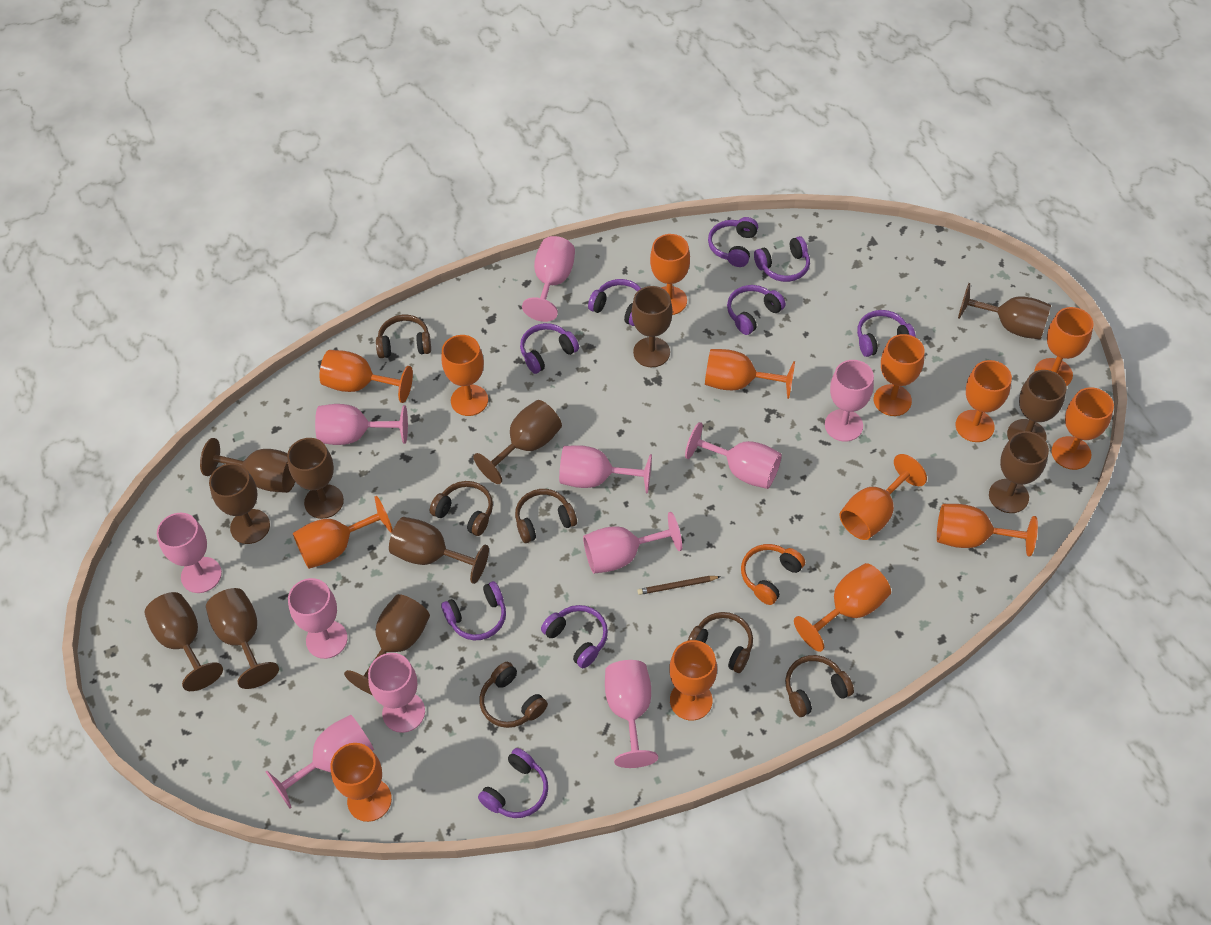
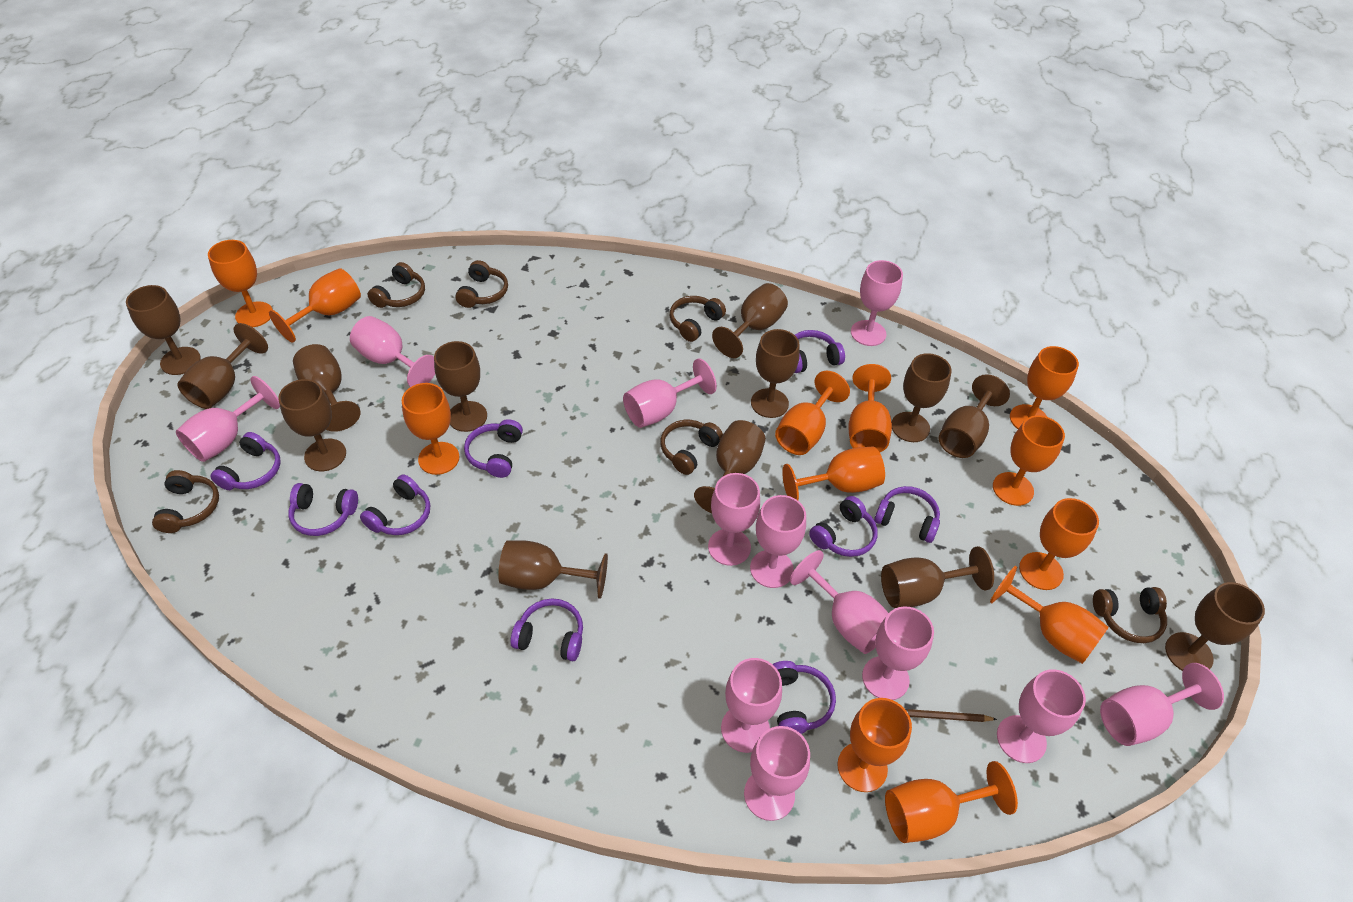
brown goblet: [144,592,223,691] [200,438,295,493] [206,588,279,689] [209,463,270,544] [287,438,344,519] [344,594,430,695] [389,517,489,584] [473,400,562,484] [632,286,673,367] [958,283,1051,340] [989,431,1049,513] [1007,370,1066,441] = 12 -> [126,285,201,375] [177,323,268,409] [278,379,346,471] [293,344,361,432] [434,341,487,432] [498,540,608,599] [694,420,766,513] [712,283,788,358] [751,329,799,418] [881,546,994,608] [892,353,952,442] [939,374,1010,458] [1165,582,1265,671] = 13
orange goblet: [293,496,393,569] [319,350,413,403] [330,743,392,822] [441,335,488,416] [650,234,690,315] [669,640,717,721] [705,349,795,399] [794,563,891,652] [839,454,927,540] [874,334,925,416] [937,504,1038,556] [956,360,1012,442] [1034,307,1094,386] [1052,387,1114,470] = 14 -> [208,240,273,327] [269,268,361,343] [402,383,459,475] [775,371,850,455] [782,446,885,500] [838,698,912,792] [848,364,892,452] [885,761,1018,843] [990,566,1109,664] [993,416,1065,506] [1010,346,1079,429] [1019,498,1099,590] = 12
orange headphones: [741,544,805,605] = 1 -> none = 0
pink goblet: [157,513,222,593] [266,715,374,808] [288,578,348,659] [315,404,408,445] [368,653,425,733] [522,236,575,322] [559,445,652,494] [583,512,682,574] [605,660,658,768] [685,422,782,489] [825,360,874,442] = 11 -> [176,376,280,462] [350,316,435,387] [623,358,717,428] [708,473,760,566] [721,658,782,753] [744,726,810,821] [750,495,806,588] [790,550,889,654] [851,260,903,346] [862,606,934,700] [997,669,1086,763] [1100,663,1224,746] = 12

